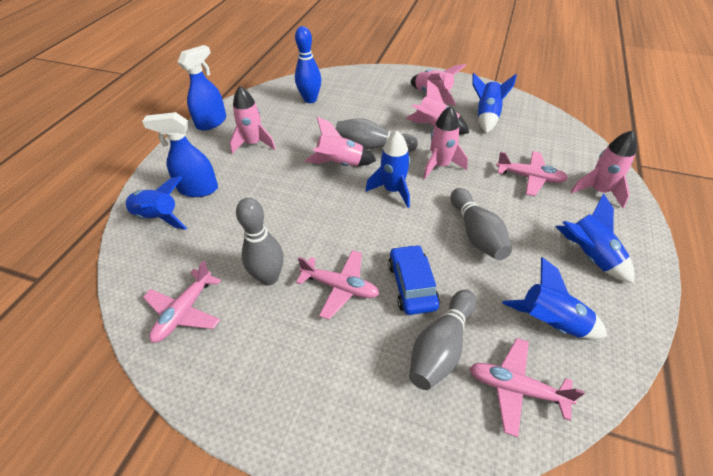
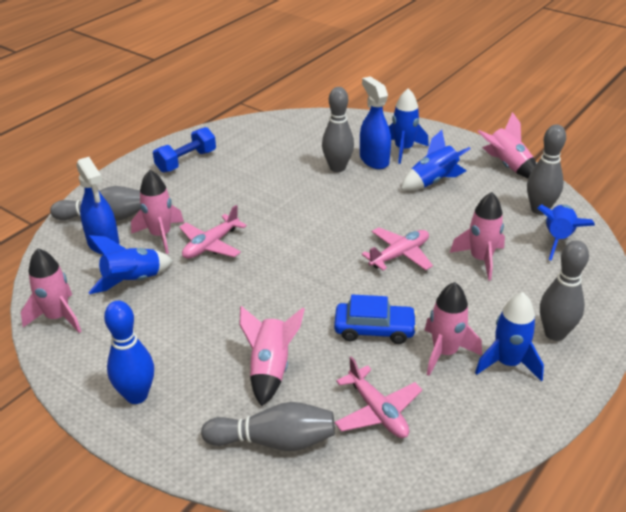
blue dumbbell: none = 0 -> [153,127,216,173] = 1
grey bowling pin: [236,198,284,286] [336,118,418,152] [409,289,476,390] [451,188,512,260] = 4 -> [50,186,141,221] [201,402,335,451] [322,87,354,172] [527,124,566,215] [540,240,589,341] = 5
pink plane: [143,261,221,342] [296,250,379,320] [469,338,585,437] [496,151,568,196] = 4 -> [179,205,247,259] [334,356,422,438] [362,228,433,270] = 3

